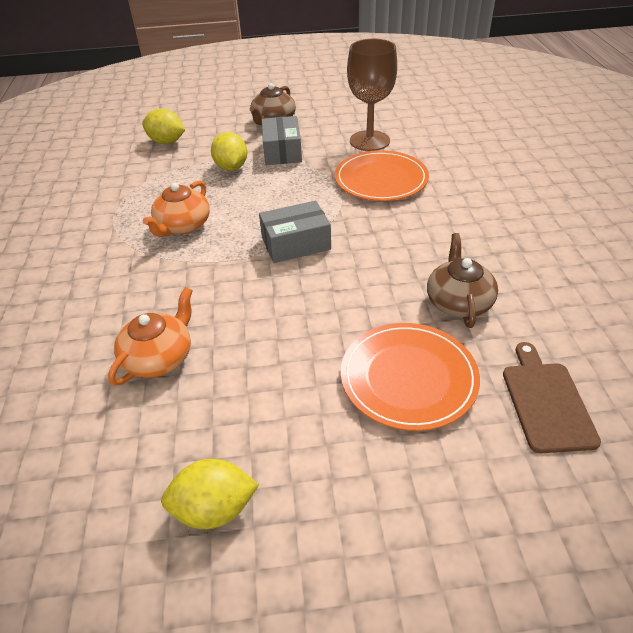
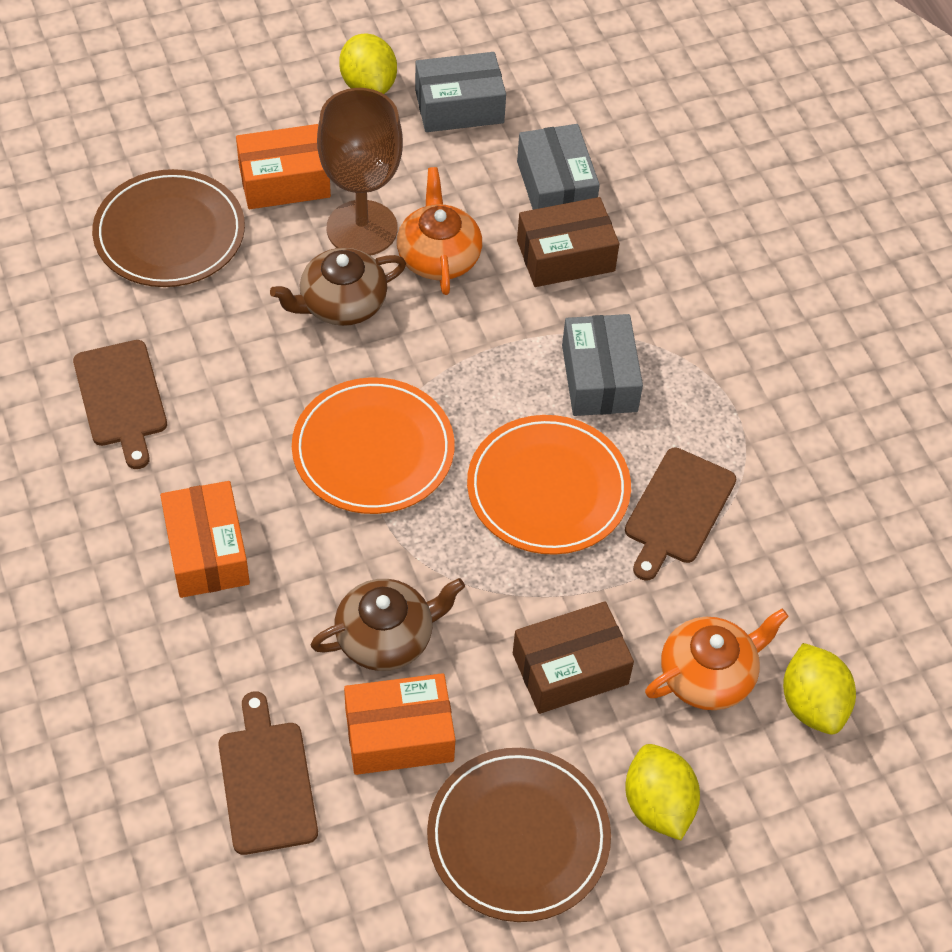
brown box: none = 0 -> [513,601,634,714] [517,197,619,287] = 2
brown cutting board: [503,342,601,453] = 1 -> [73,340,167,469] [218,691,318,855] [625,448,736,581] = 3
brown plate: none = 0 -> [92,169,245,287] [427,748,611,922] = 2
grey box: [259,201,331,263] [261,116,302,165] = 2 -> [415,52,506,132] [517,124,600,210] [562,314,643,416] = 3
orange box: none = 0 -> [160,481,250,598] [236,124,331,209] [344,673,455,775] = 3

